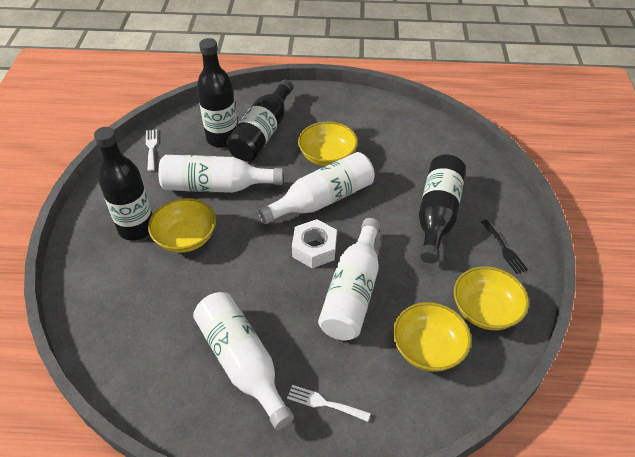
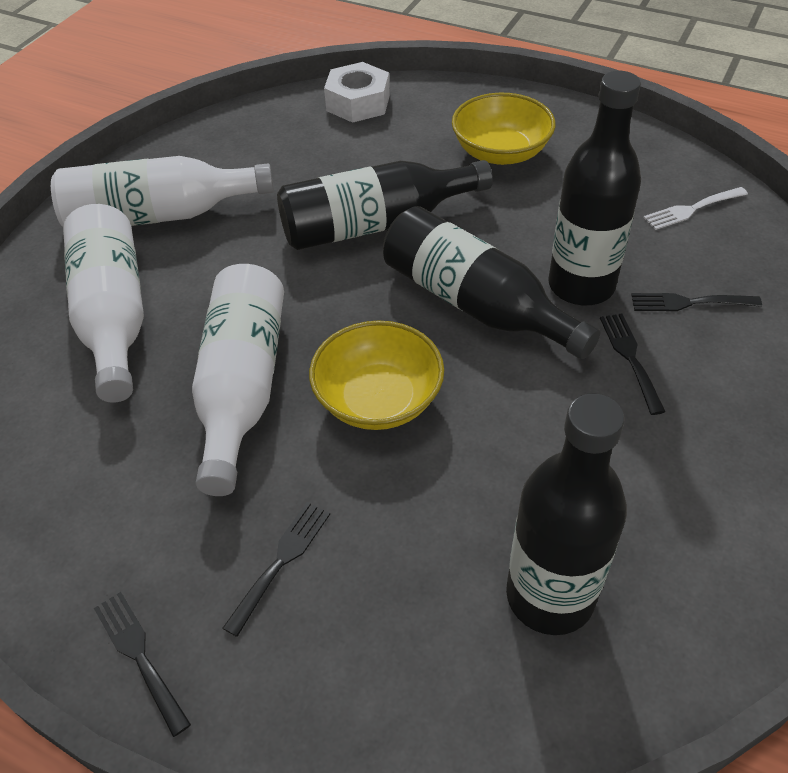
black fork: [481,220,528,274] = 1 -> [94,592,191,737] [223,502,330,637] [600,314,666,415] [631,293,762,311] = 4
white bottle: [158,155,283,193] [193,292,294,430] [258,152,375,224] [318,218,380,340] = 4 -> [51,156,274,227] [63,204,144,403] [192,264,284,496] = 3
white fork: [146,129,157,171] [287,385,371,422] = 2 -> [643,187,748,230] = 1
yellow bowl: [148,198,216,253] [298,121,358,166] [393,302,471,372] [454,266,529,330] = 4 -> [309,320,444,430] [452,93,555,165] = 2

